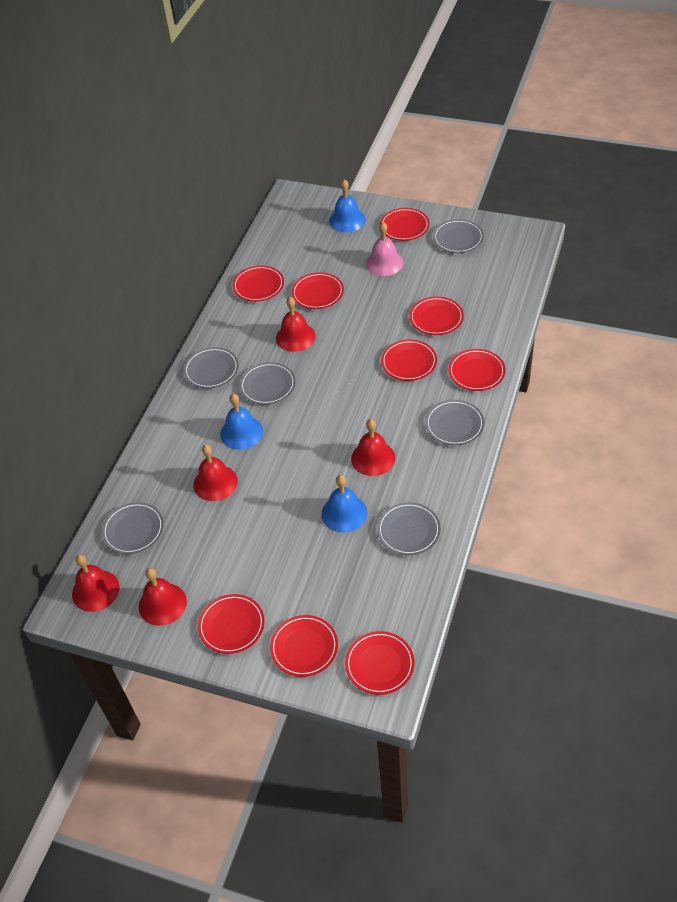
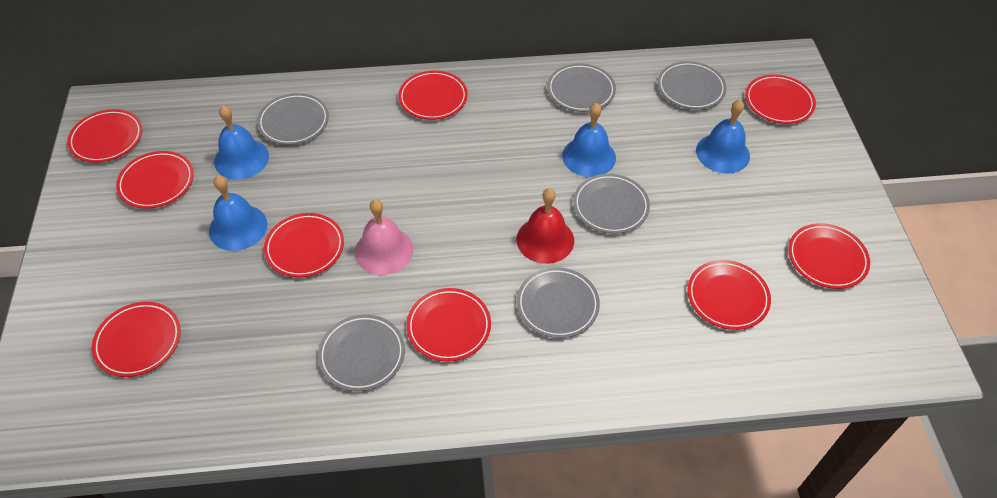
blue bell: [220,394,263,450] [321,475,367,533] [329,179,365,232] = 3 -> [209,175,267,251] [214,105,269,180] [562,103,616,177] [696,99,750,174] = 4
red bell: [72,554,120,612] [139,568,187,626] [193,445,238,501] [276,297,316,352] [351,419,395,476] = 5 -> [516,188,574,264] = 1

